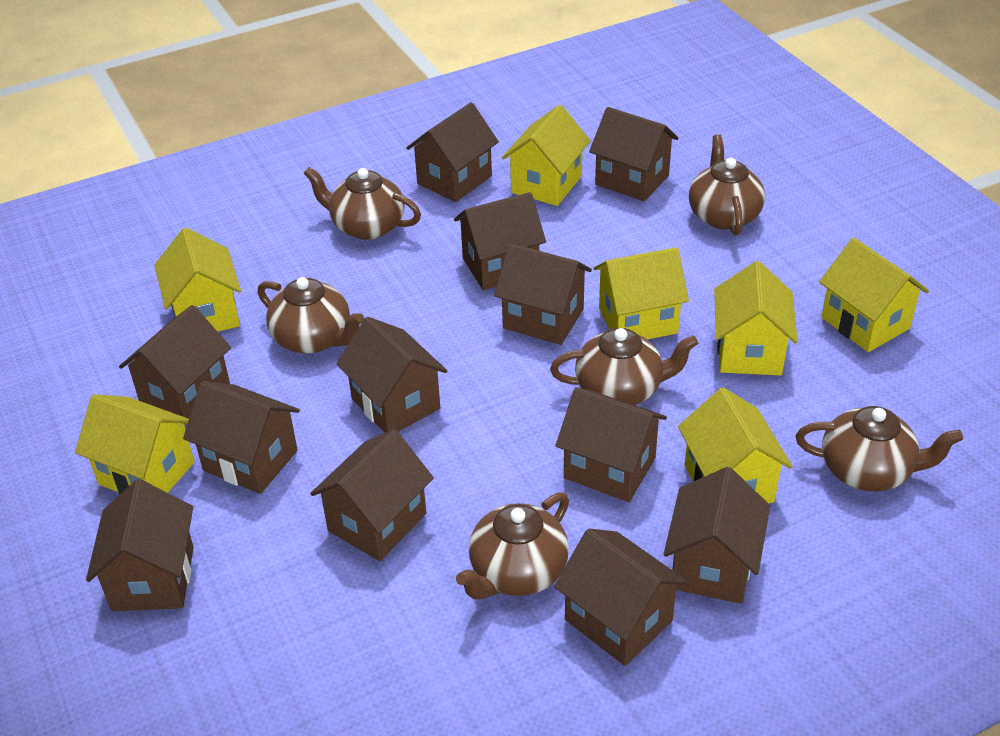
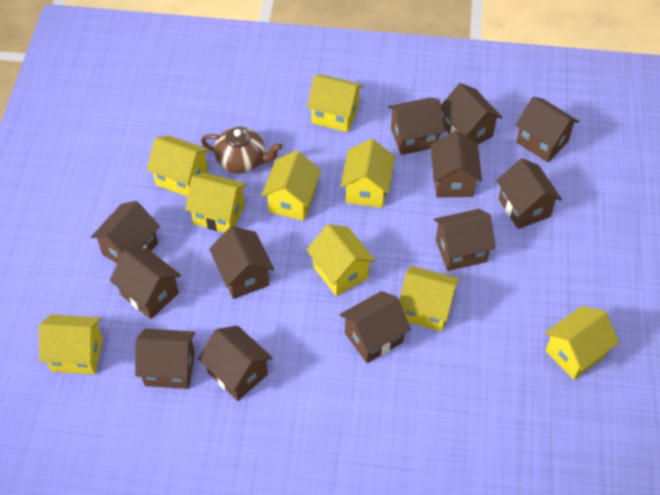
brown teapot: [257,277,364,353] [304,167,421,240] [456,492,569,599] [550,328,698,405] [689,134,765,236] [796,406,963,492] = 6 -> [201,127,282,174] = 1
yellow house: [75,394,194,494] [154,228,241,332] [502,105,591,206] [594,247,689,340] [678,387,793,504] [714,261,798,376] [819,238,929,352] = 7 -> [39,314,103,375] [147,136,210,197] [185,172,247,233] [261,150,321,221] [307,75,363,132] [307,224,375,296] [341,139,395,208] [399,266,459,332] [545,306,619,380] = 9

